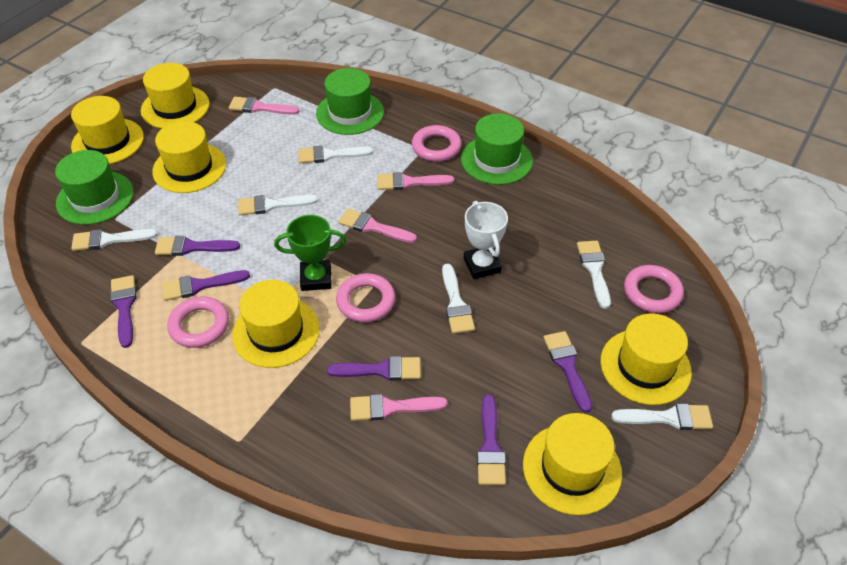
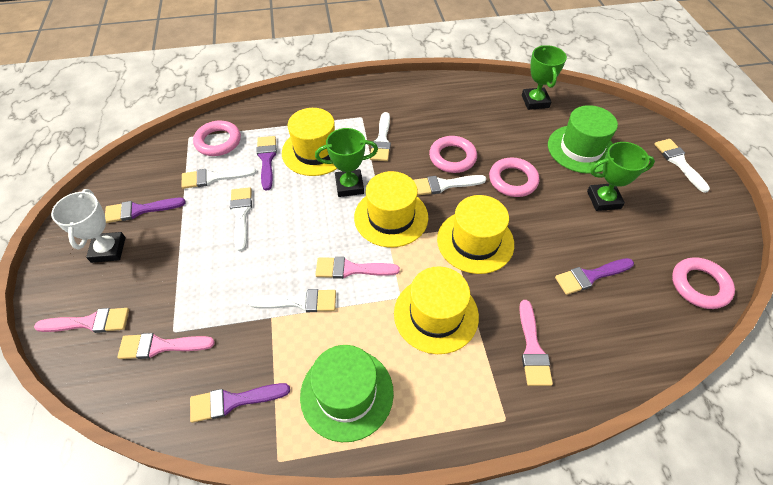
green hat: [55,150,134,225] [316,68,384,135] [461,113,533,185] = 3 -> [300,345,394,442] [548,105,618,173] = 2
green trophy: [274,215,346,291] = 1 -> [315,128,378,197] [522,45,567,110] [587,142,655,211] = 3
purple brush: [110,275,136,348] [155,236,240,256] [162,270,250,301] [327,356,421,381] [477,394,506,485] [543,331,592,413] = 6 -> [105,198,186,223] [190,383,290,423] [257,136,277,190] [555,258,634,295] = 4
yellow hat: [71,96,144,164] [141,63,209,128] [152,121,226,193] [232,280,320,368] [523,413,622,515] [601,313,692,405] = 6 -> [282,108,337,176] [354,171,428,247] [394,266,479,354] [437,195,514,274] = 4

